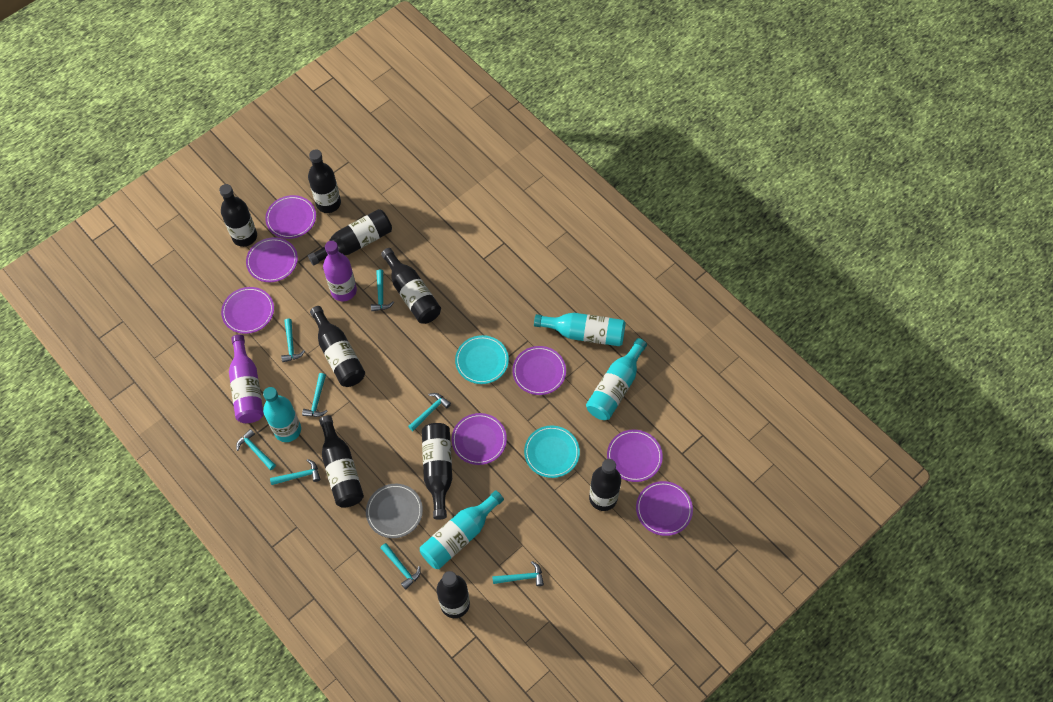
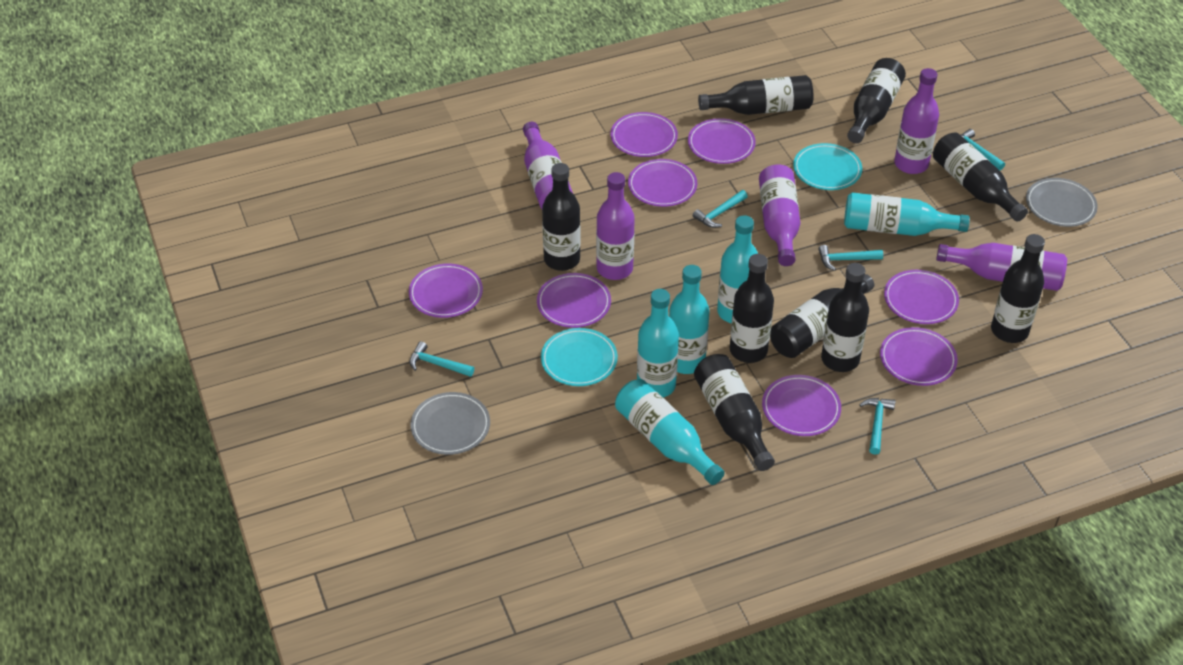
grey plate: [366,484,423,538] = 1 -> [410,392,490,455] [1026,178,1098,227] = 2
purple bottle: [229,334,264,423] [323,241,357,301] = 2 -> [523,122,573,209] [596,172,635,280] [759,164,800,266] [894,68,939,174] [936,243,1067,291] = 5
purple plate: [221,287,274,334] [246,237,298,282] [265,195,316,239] [452,413,507,465] [512,346,566,395] [607,430,663,482] [636,481,693,536] = 7 -> [409,264,483,318] [537,273,611,328] [610,112,678,157] [628,159,697,207] [688,118,756,164] [762,375,841,436] [880,327,958,386] [884,270,959,324] = 8
turquoise bottle: [263,387,301,442] [420,490,504,569] [534,313,626,346] [586,338,647,420] = 4 -> [615,379,725,485] [637,289,679,398] [669,265,709,374] [717,215,758,323] [844,192,970,236] = 5
turquoise hammer: [236,429,276,470] [270,459,320,485] [281,318,305,362] [302,373,327,417] [371,269,394,311] [380,543,421,590] [408,393,451,431] [492,561,544,586] = 8 -> [409,341,474,377] [693,190,748,228] [818,245,883,271] [859,398,895,455] [961,129,1005,170] = 5

